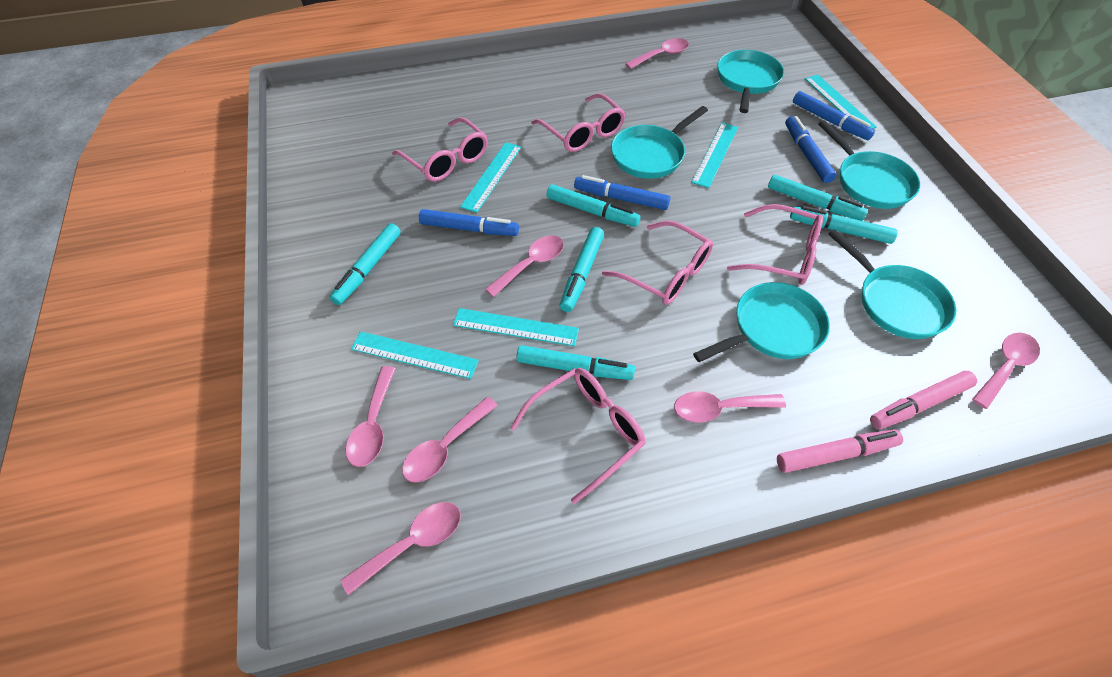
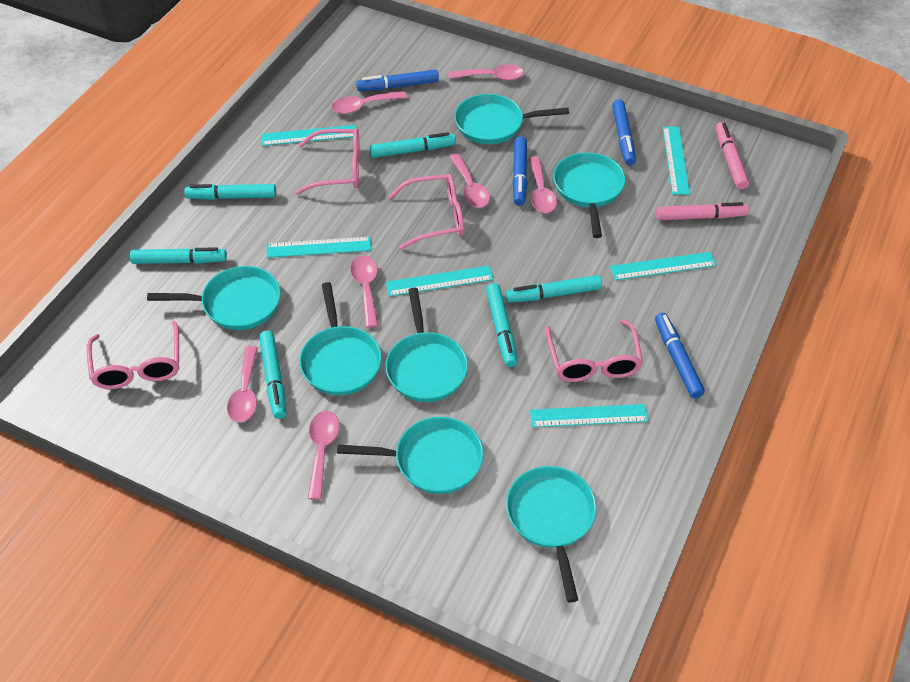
pink glasses: [392,117,488,182] [511,368,646,504] [531,93,626,152] [602,221,713,305] [727,204,823,285] = 5 -> [87,321,179,389] [295,128,360,195] [388,174,464,250] [546,319,643,382] = 4
turquoise pan: [611,106,708,179] [693,282,830,362] [717,50,784,113] [818,120,920,209] [828,229,956,339] = 5 -> [147,266,281,330] [299,282,382,395] [337,417,484,494] [385,287,468,402] [455,94,569,144] [506,466,597,603] [553,152,625,238] = 7
turquoise ruler: [351,331,479,379] [453,308,579,346] [460,142,521,213] [691,123,738,188] [805,75,877,129] = 5 -> [261,125,356,146] [267,237,371,258] [386,266,494,296] [530,404,649,428] [610,252,716,280] [663,127,690,195] = 6

